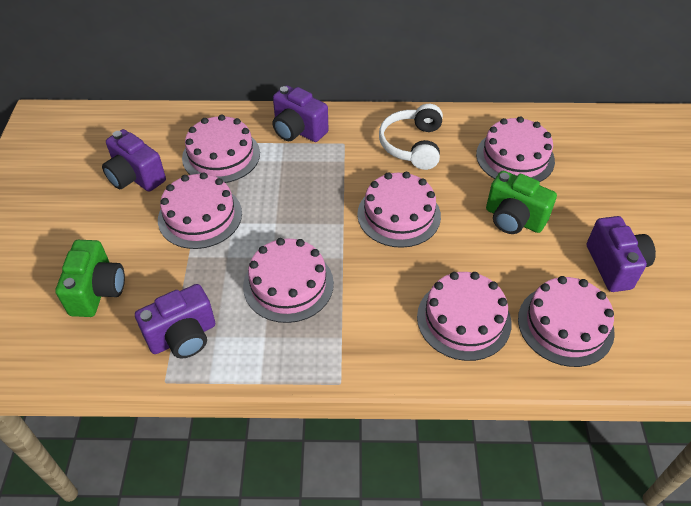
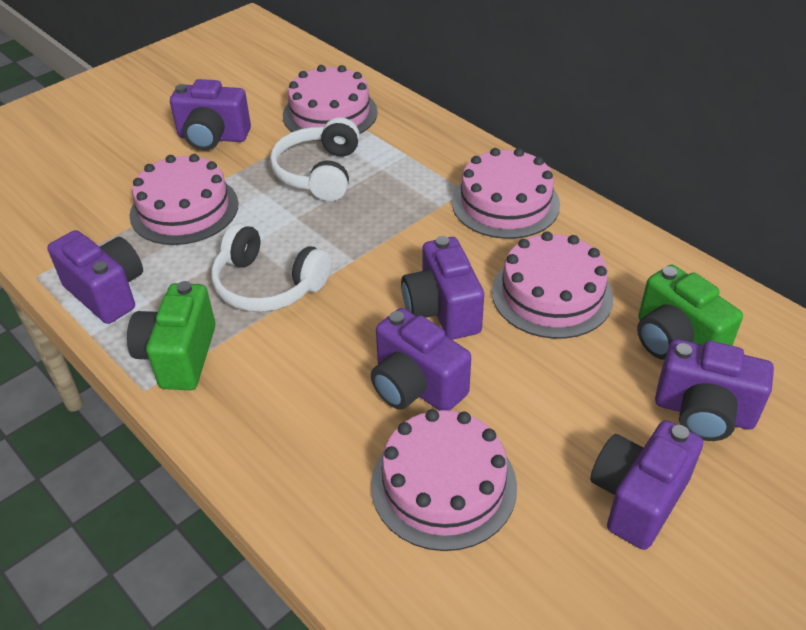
pink cake: [158,172,242,249] [182,114,260,183] [243,238,334,323] [357,172,441,248] [417,272,512,361] [476,116,555,182] [518,276,615,367] = 7 -> [129,154,238,245] [283,65,378,141] [371,409,517,551] [452,148,560,239] [492,232,613,339] = 5
purple camera: [102,129,166,192] [135,284,215,359] [272,85,328,142] [587,216,656,292] = 4 -> [47,230,143,324] [170,79,251,150] [371,308,471,411] [401,236,484,340] [590,420,703,550] [655,339,774,441] = 6
white headphones: [379,104,443,170] = 1 -> [211,223,331,312] [270,117,360,201] = 2

